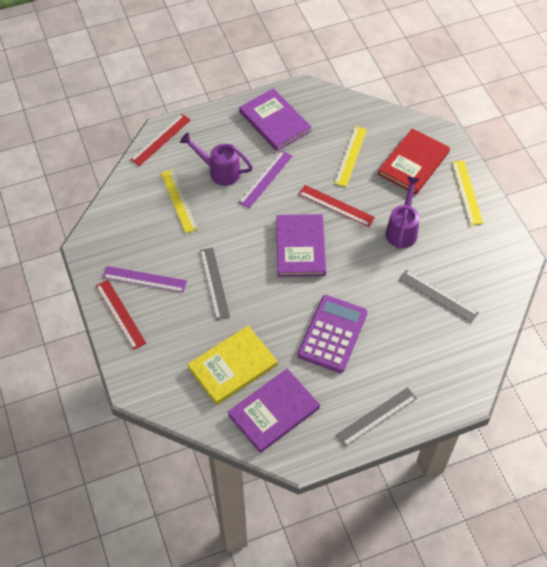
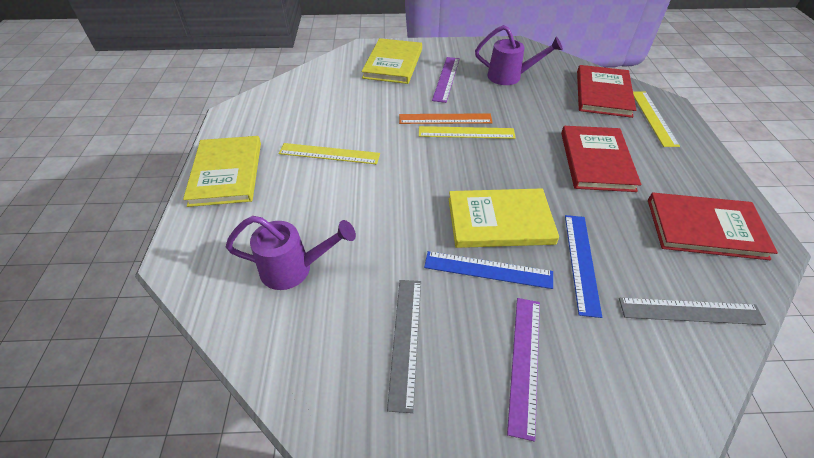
blue ruler: none = 0 -> [424,251,553,289] [565,215,602,318] = 2
grey ruler: [200,248,230,320] [336,387,417,447] [399,270,479,323] = 3 -> [387,280,421,413] [619,298,766,325] = 2
orange ruler: none = 0 -> [399,113,493,124] = 1
purple book: [228,369,320,453] [239,88,311,151] [276,214,326,277] = 3 -> none = 0
purple calculator: [297,295,368,373] = 1 -> none = 0
red book: [378,128,450,195] = 1 -> [561,126,641,192] [577,65,636,118] [648,193,778,260] = 3
red ruler: [96,280,146,350] [130,114,191,166] [299,185,375,227] = 3 -> none = 0
yellow book: [187,326,278,405] = 1 -> [183,136,261,207] [362,38,422,84] [449,188,559,248] = 3

